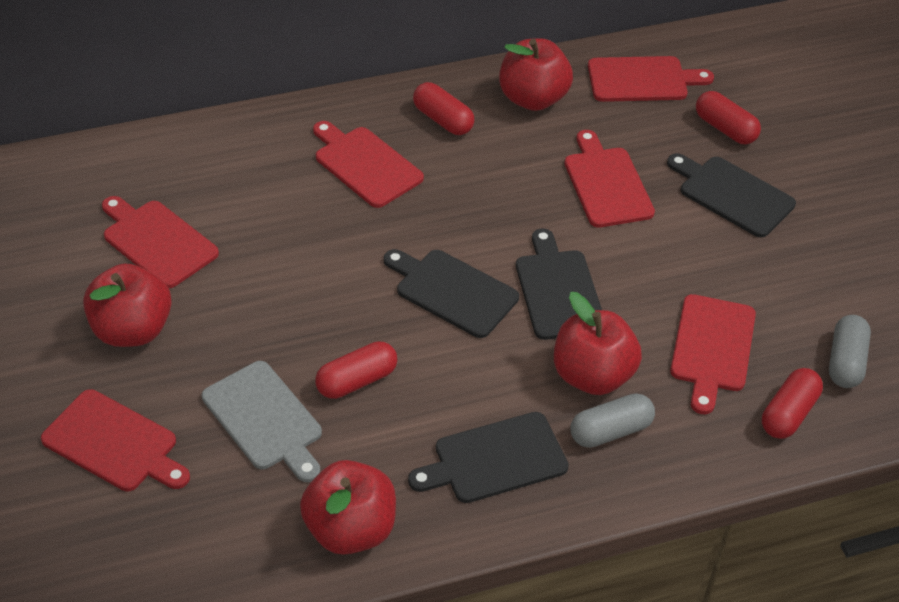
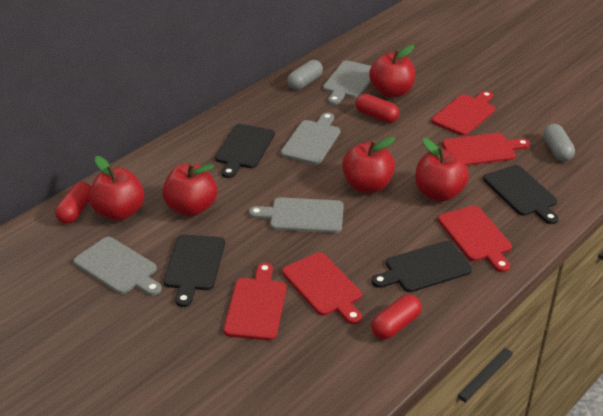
grey cutting board: [202,361,322,482] = 1 -> [73,237,162,296] [249,197,344,233] [280,113,341,165] [323,60,372,105] = 4
red apple: [83,263,172,347] [300,460,396,555] [499,38,573,111] [554,292,642,395] = 4 -> [89,156,144,221] [162,163,217,216] [342,137,395,193] [369,45,415,98] [415,138,469,202] = 5
red capsule: [315,341,397,399] [413,82,474,135] [696,91,761,144] [762,368,823,439] = 4 -> [55,182,91,224] [356,94,399,123] [372,294,422,339] = 3
red cutting board: [41,389,190,491] [102,196,219,288] [313,121,424,208] [564,130,655,227] [588,56,714,102] [670,294,756,414] = 6 -> [224,263,286,341] [282,252,362,324] [431,91,495,136] [438,206,512,272] [442,133,530,166] = 5

